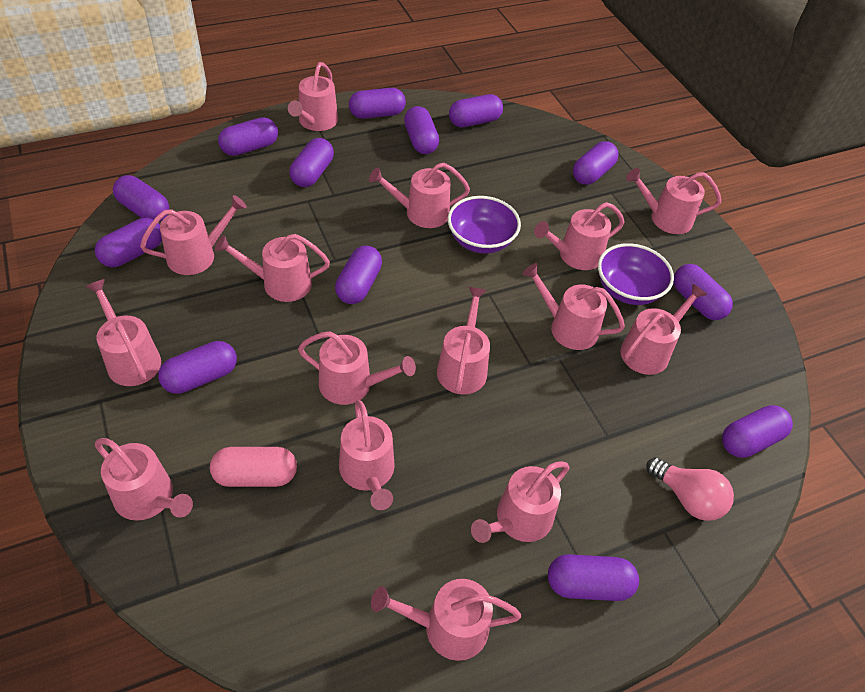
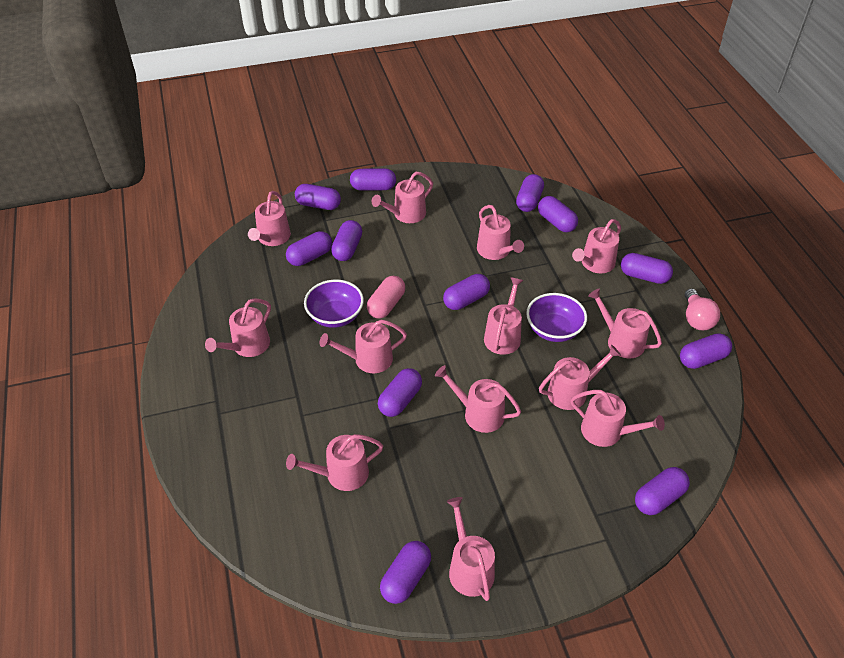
pink watering can: [85,279,161,386] [95,438,193,521] [140,195,247,275] [215,234,330,302] [288,62,338,131] [298,332,416,405] [339,400,395,510] [369,163,470,228] [371,579,522,661] [437,287,490,395] [471,461,570,543] [523,263,625,350] [534,202,624,270] [620,284,707,375] [626,168,721,234] = 15 -> [205,298,271,357] [248,191,291,246] [286,434,383,491] [320,320,407,373] [372,172,433,223] [435,365,521,433] [447,497,495,601] [477,205,524,260] [484,277,523,355] [539,345,621,410] [571,390,665,447] [572,219,621,273] [588,288,662,359] = 13
purple capsule: [95,218,162,267] [113,175,169,222] [158,341,237,394] [218,117,278,156] [290,138,334,187] [335,246,382,304] [349,88,406,119] [404,106,439,154] [449,94,503,127] [548,554,639,601] [573,141,618,185] [673,264,733,320] [722,405,793,458] = 13 -> [286,231,332,266] [295,184,341,210] [331,220,362,261] [350,168,396,191] [378,368,422,417] [380,541,431,604] [443,274,490,310] [516,174,544,212] [538,196,578,232] [621,253,673,284] [635,467,690,515] [680,333,732,369] = 12

